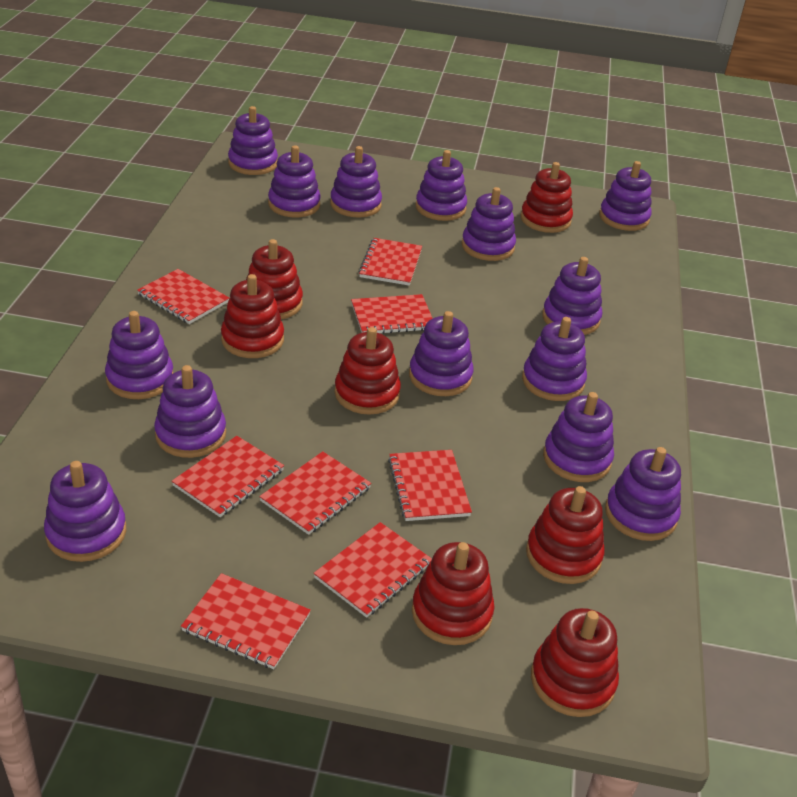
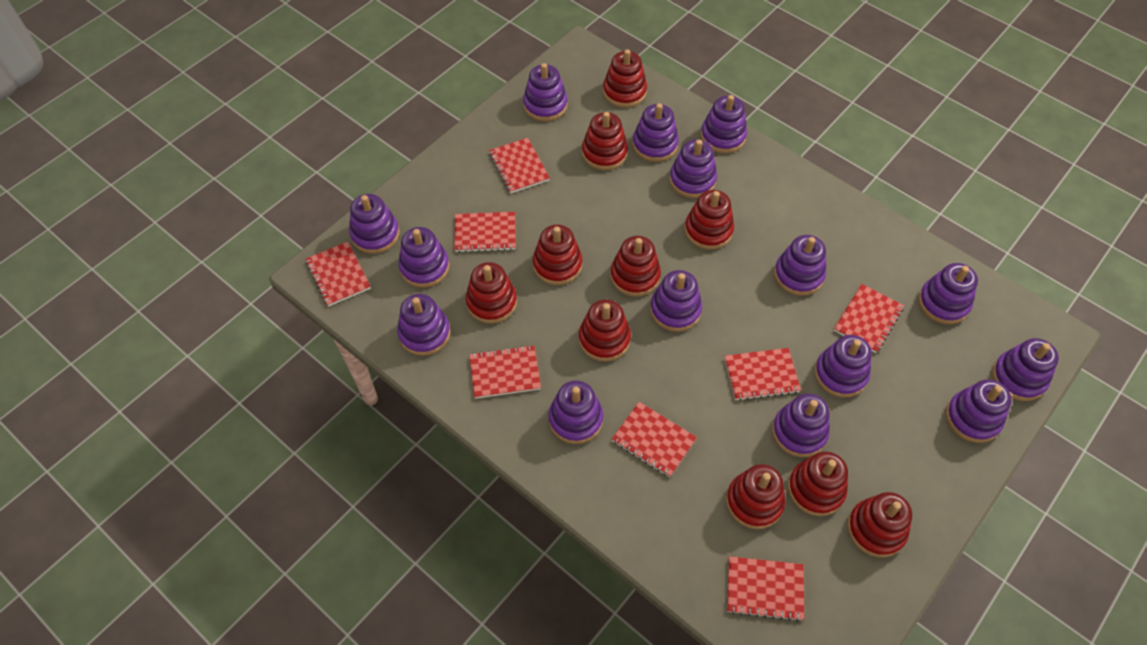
purple stacking toy: [44,461,126,562] [105,311,173,399] [154,365,226,458] [228,106,278,175] [268,145,321,217] [330,146,382,217] [409,311,474,396] [416,150,467,221] [461,187,516,261] [522,317,587,401] [542,257,602,335] [543,392,614,482] [599,161,652,231] [605,447,681,541] = 14 -> [349,194,400,254] [397,294,450,356] [398,227,449,288] [523,63,568,121] [548,381,604,444] [633,103,679,162] [650,270,702,332] [670,139,717,198] [701,95,747,153] [772,393,830,457] [774,235,826,296] [814,335,872,398] [918,263,978,324] [946,379,1012,443] [992,338,1059,401] = 15
red stacking toy: [221,274,284,358] [246,239,303,319] [334,327,401,415] [412,542,495,645] [520,162,573,233] [526,486,604,584] [531,608,619,717] = 7 -> [466,262,517,324] [533,224,582,285] [579,299,631,362] [582,112,628,170] [603,49,647,108] [610,236,661,297] [685,190,734,250] [726,464,786,529] [788,451,848,516] [847,492,912,558] = 10

